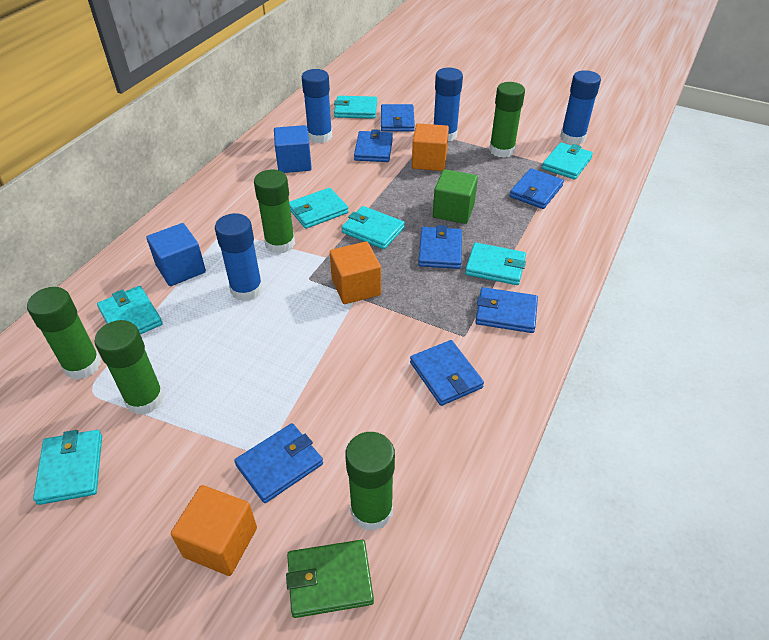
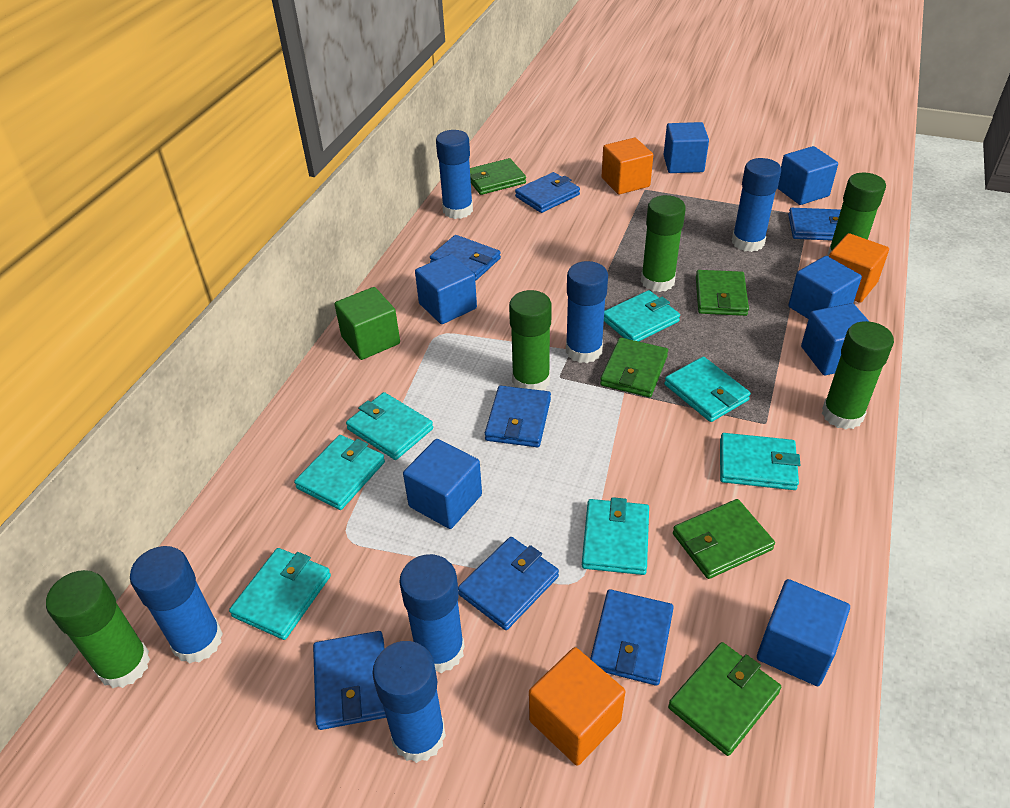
blue cube: [146,223,206,286] [274,125,312,173] = 2 -> [403,439,482,529] [415,254,477,324] [663,122,709,173] [757,579,850,686] [777,146,838,205] [788,256,862,319] [801,303,870,375] = 7
blue glue stick: [215,213,263,301] [302,69,332,143] [434,68,463,141] [560,70,601,145] = 4 -> [130,546,223,664] [372,641,446,763] [399,554,465,673] [436,130,473,219] [566,261,608,363] [732,158,781,252] = 6
green wallet: [286,540,374,618] = 1 -> [470,158,526,195] [600,337,668,397] [668,642,781,756] [673,499,775,579] [696,270,749,316] = 5

